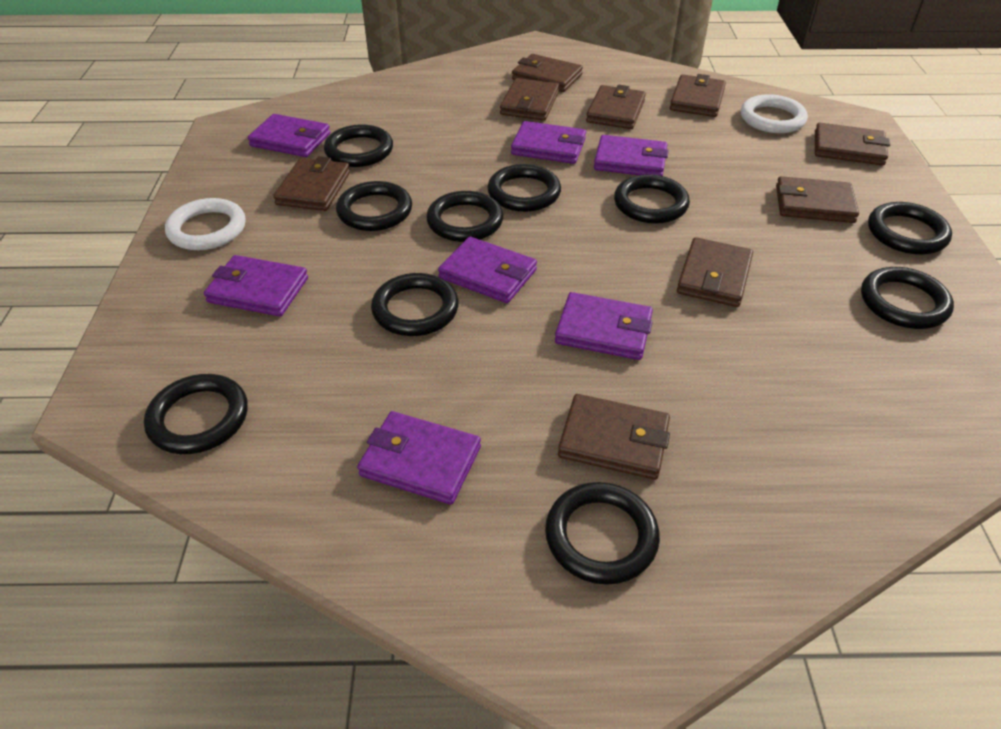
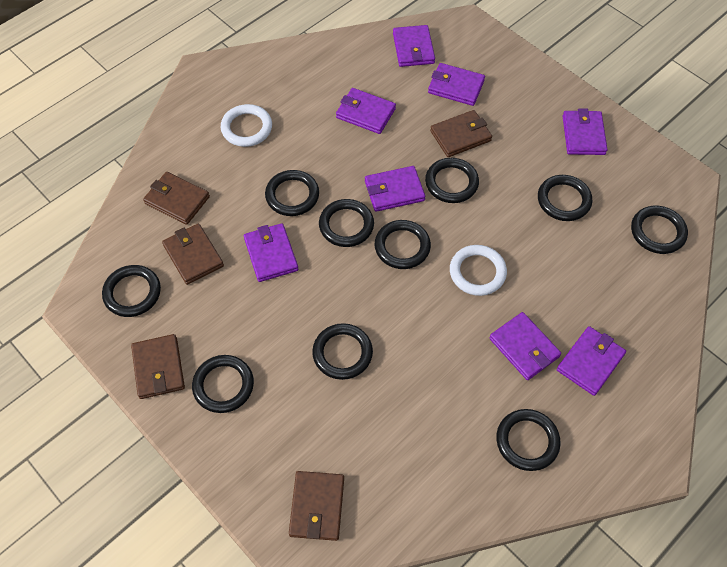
brown wallet: [273,156,350,211] [500,78,559,121] [512,54,583,92] [558,394,670,480] [586,85,646,129] [670,74,726,117] [677,237,753,307] [776,176,859,223] [815,123,890,166] = 9 -> [131,334,185,399] [143,172,210,225] [162,223,224,285] [289,471,344,541] [430,110,492,157] = 5
purple wallet: [204,255,308,316] [248,114,330,157] [357,411,481,504] [438,237,537,303] [511,121,586,164] [555,292,653,360] [594,135,669,176] = 7 -> [244,223,298,282] [336,88,396,134] [365,166,425,212] [393,25,435,67] [428,63,485,106] [489,312,561,380] [557,326,626,396] [563,108,608,155] = 8

